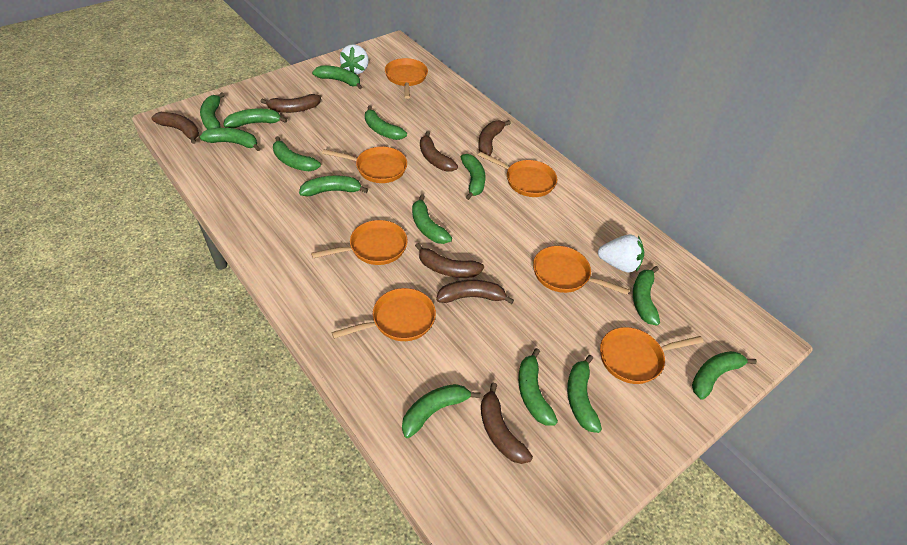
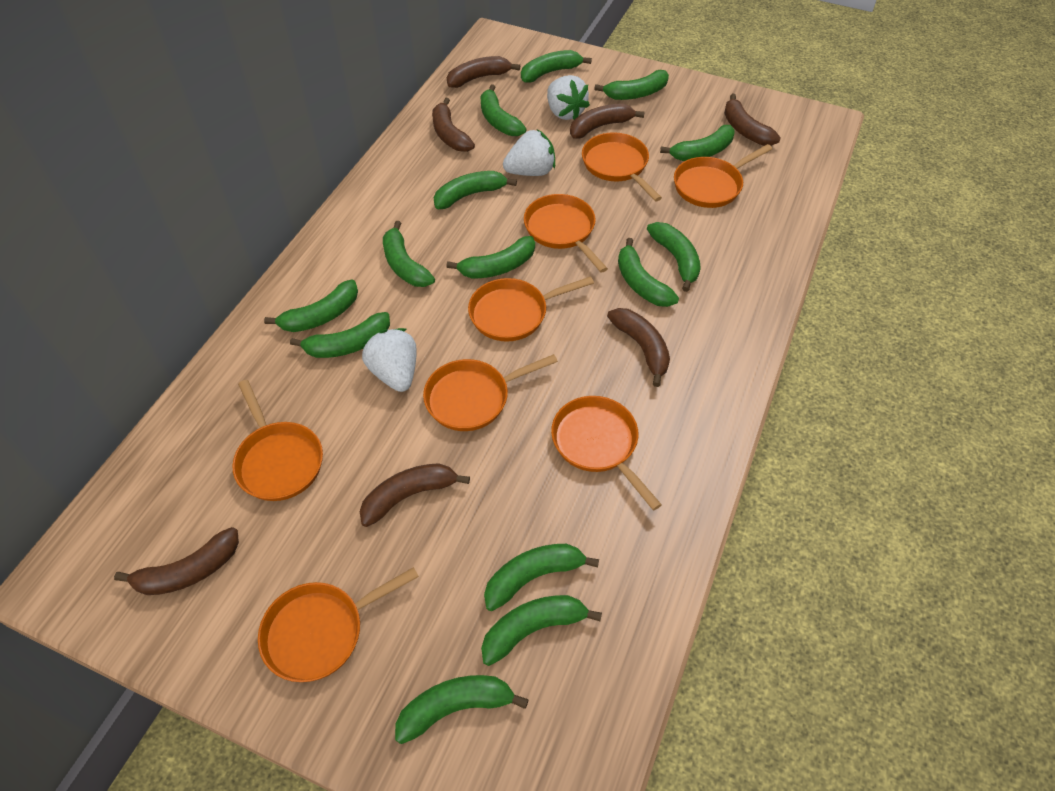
orange pan: [311,220,408,265] [322,147,407,183] [332,288,436,341] [385,58,428,99] [478,152,557,197] [533,246,629,295] [600,327,704,384] = 7 -> [232,380,323,501] [258,567,419,682] [423,354,558,431] [468,276,594,342] [524,194,608,273] [551,396,662,511] [582,132,662,201] [674,144,772,208] = 8
white strawberry: [340,45,369,74] [598,234,644,272] = 2 -> [362,328,417,392] [503,129,555,176] [547,75,590,120] = 3

